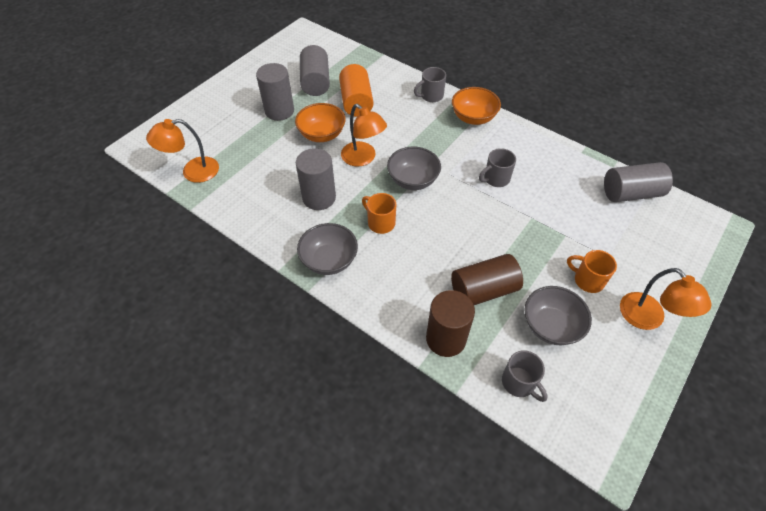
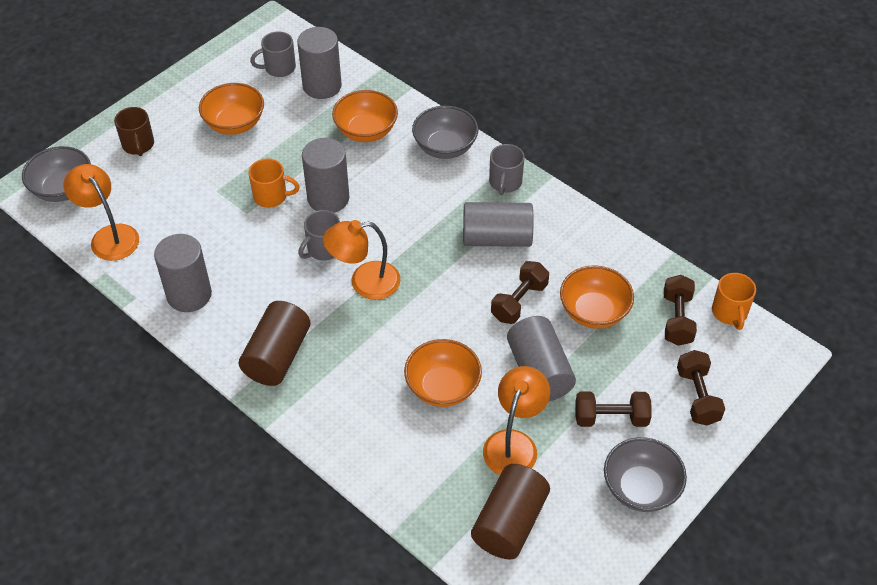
brown dumbbell: none = 0 -> [491,261,549,324] [575,392,652,427] [664,275,697,346] [677,350,725,425] = 4
brown mug: none = 0 -> [114,107,154,156] = 1
grey cylinder: [256,63,294,121] [296,148,336,210] [300,45,330,96] [604,162,673,202] = 4 -> [154,234,212,312] [297,27,342,99] [302,138,350,213] [463,202,533,247] [507,316,576,401] = 5
orange bowl: [295,103,346,142] [452,87,501,125] = 2 -> [199,83,264,135] [332,90,398,142] [404,339,482,407] [560,265,634,329] = 4
orange cylinder: [339,64,373,117] = 1 -> none = 0

